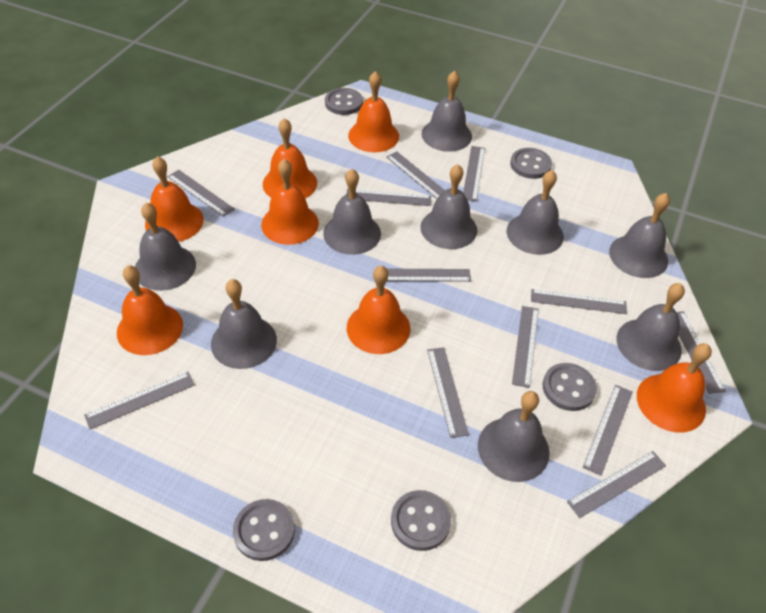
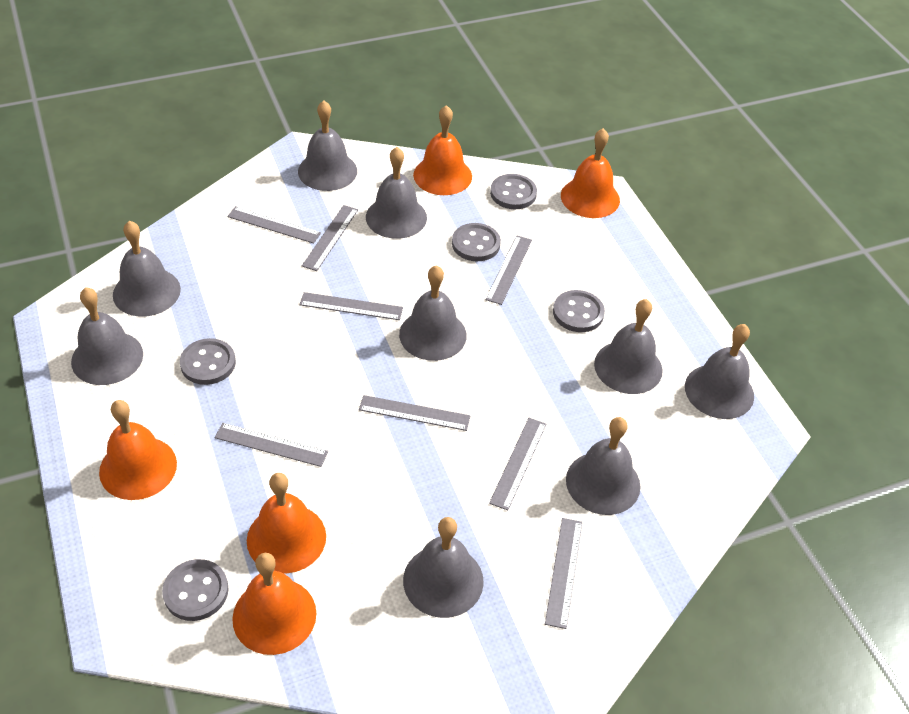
grey ruler: [84,372,195,429] [167,170,235,217] [346,189,431,206] [386,151,445,199] [387,269,471,282] [427,347,469,438] [463,146,485,201] [512,306,539,388] [531,289,627,314] [567,451,666,518] [583,385,633,476] [677,311,726,394] = 12 -> [215,423,328,467] [227,206,321,244] [299,292,403,320] [302,205,358,271] [359,395,470,431] [486,235,532,305] [489,418,546,510] [545,518,582,629] = 8
orange bell: [117,265,183,355] [145,156,204,242] [261,159,319,245] [263,118,317,199] [347,266,410,354] [348,71,399,152] [637,343,712,433] = 7 -> [99,400,177,500] [232,553,316,655] [247,473,326,573] [413,105,472,195] [561,128,620,218] = 5

